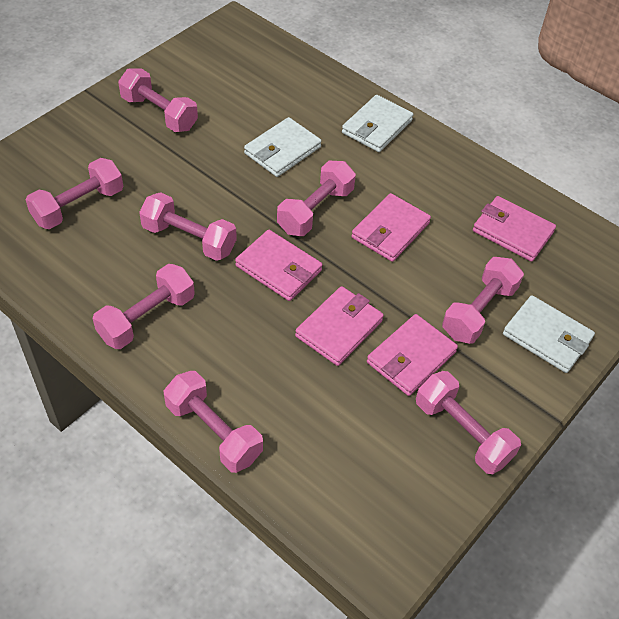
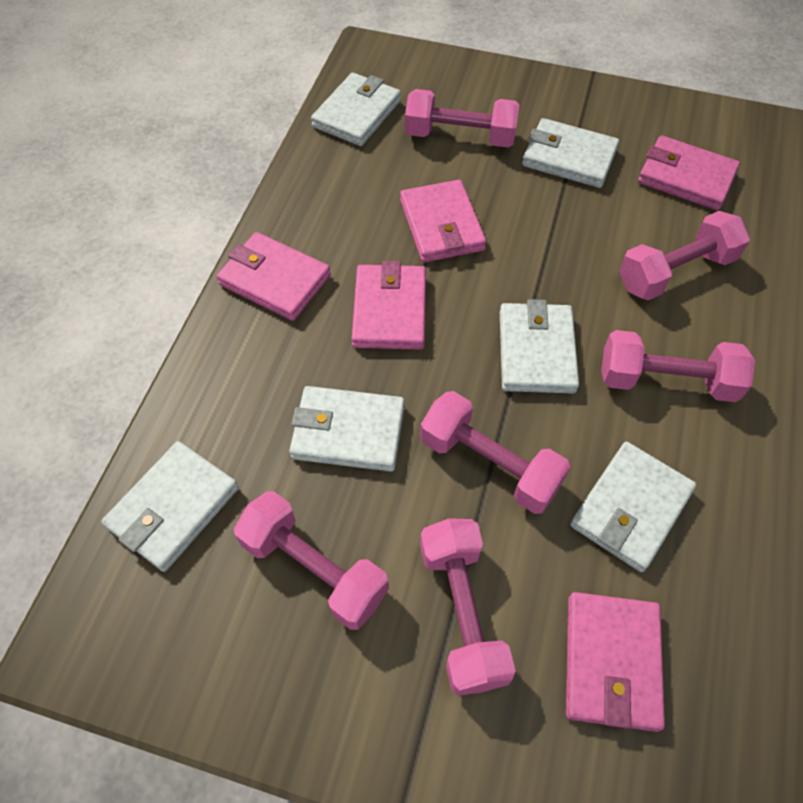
pink dumbbell: [26,158,123,229] [92,264,195,349] [118,68,198,132] [139,192,237,261] [163,371,263,473] [277,161,356,236] [416,371,521,474] [442,257,524,344] = 8 -> [234,491,389,630] [405,89,519,147] [420,391,571,514] [420,518,516,696] [601,330,755,402] [619,211,750,300] = 6
white wallet: [244,117,322,177] [342,95,413,152] [503,295,595,373] = 3 -> [101,441,239,572] [289,386,405,472] [311,73,401,146] [500,299,579,393] [522,118,619,188] [570,442,696,572] = 6

